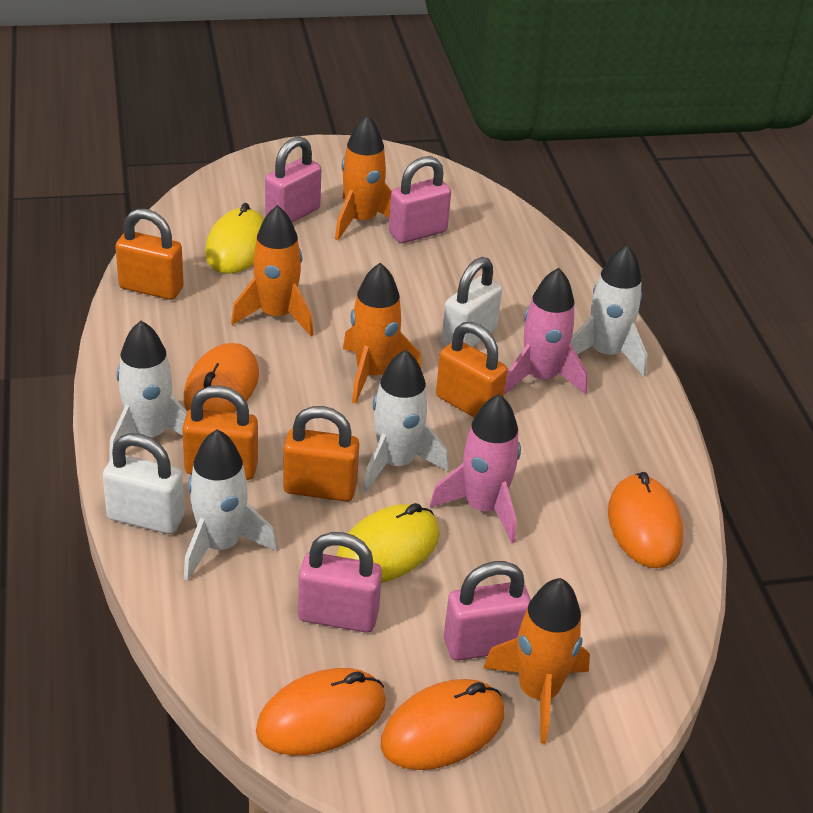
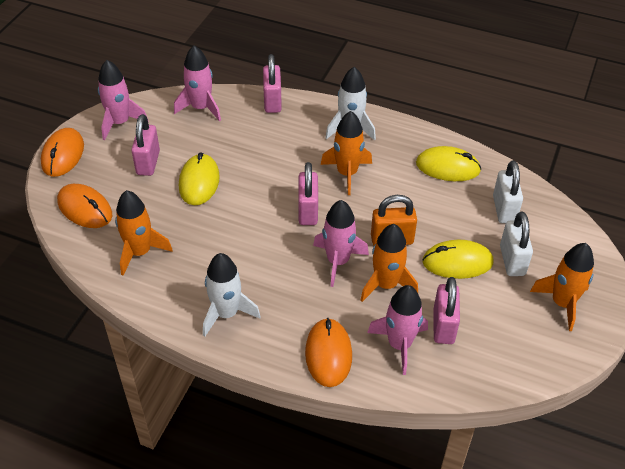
orange mouse: [184,343,259,413] [256,668,386,755] [381,679,504,770] [608,472,683,568] = 4 -> [41,128,84,177] [57,184,112,228] [305,318,352,387] = 3
orange padlock: [115,209,184,300] [182,385,258,480] [283,406,359,502] [436,322,507,418] = 4 -> [371,195,417,245] = 1
pink rocket: [430,394,521,543] [504,268,587,395] = 2 -> [98,60,149,140] [174,45,221,121] [313,200,369,287] [367,285,428,375] = 4
white rocket: [109,321,187,461] [184,429,277,581] [363,350,449,492] [570,245,647,377] = 4 -> [203,253,261,337] [325,67,376,141] = 2
yellow mouse: [205,203,264,274] [337,503,440,583] = 2 -> [179,152,220,205] [416,146,481,181] [422,240,493,279] = 3

